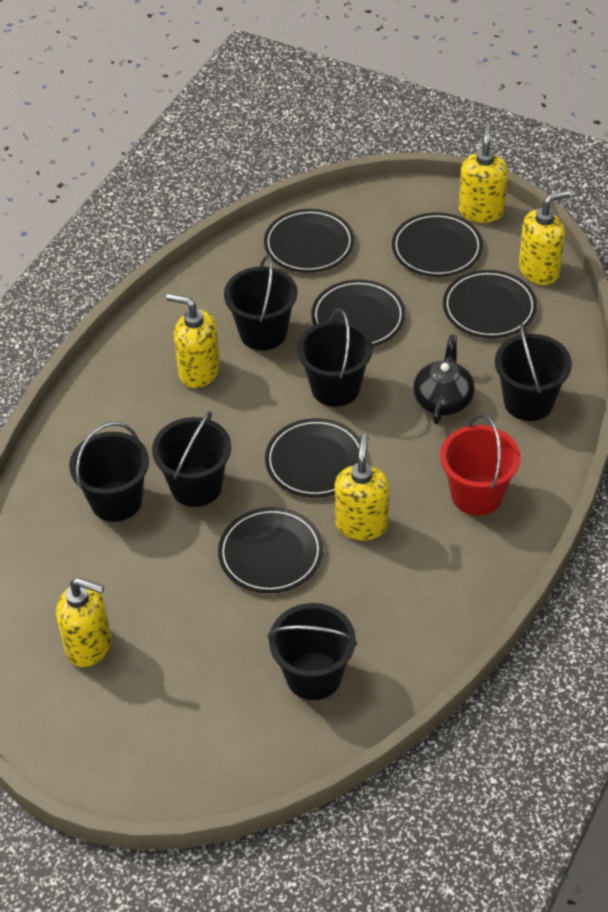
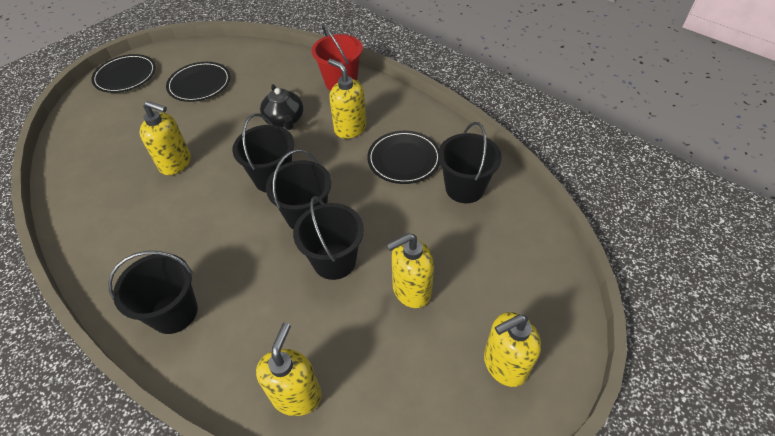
black bucket: [69,422,149,522] [152,411,231,507] [224,255,297,351] [268,603,357,700] [297,309,373,407] [495,324,572,421] = 6 -> [108,251,198,334] [232,113,294,192] [266,150,331,230] [293,196,364,280] [438,122,502,203] = 5
black plate: [218,507,323,593] [264,209,354,273] [265,418,360,497] [311,279,405,347] [392,212,483,277] [443,270,537,338] = 6 -> [91,54,156,93] [166,62,231,102] [367,131,440,184] = 3

